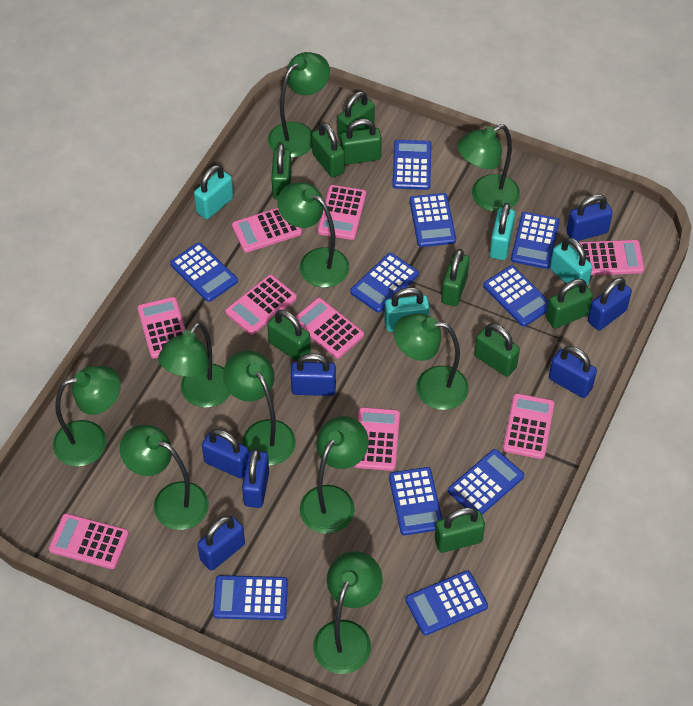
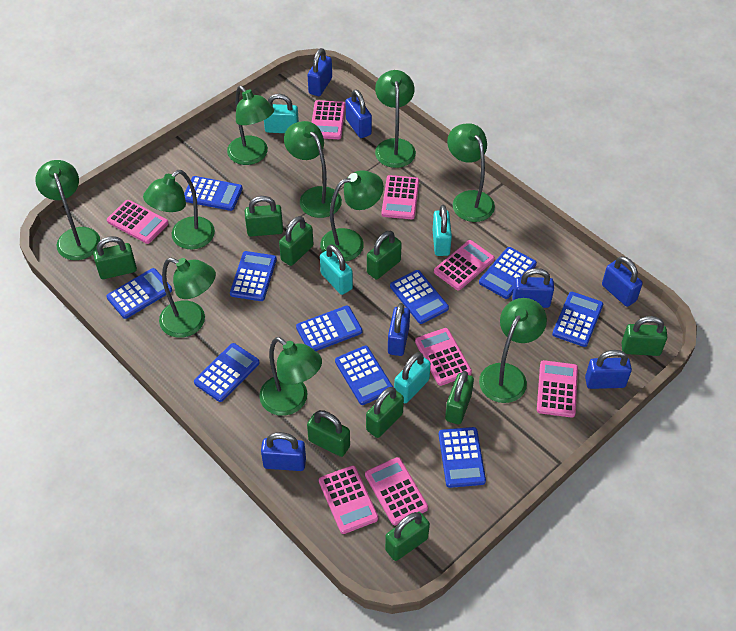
pink calculator: [49,513,129,569] [137,297,186,359] [225,275,297,335] [232,208,302,253] [295,298,364,359] [317,185,366,240] [354,407,400,471] [503,393,555,459] [579,240,644,275] = 9 -> [107,200,169,244] [312,100,345,139] [319,465,378,534] [365,457,428,525] [381,175,419,219] [415,328,472,386] [434,240,495,290] [537,360,578,418] = 8

